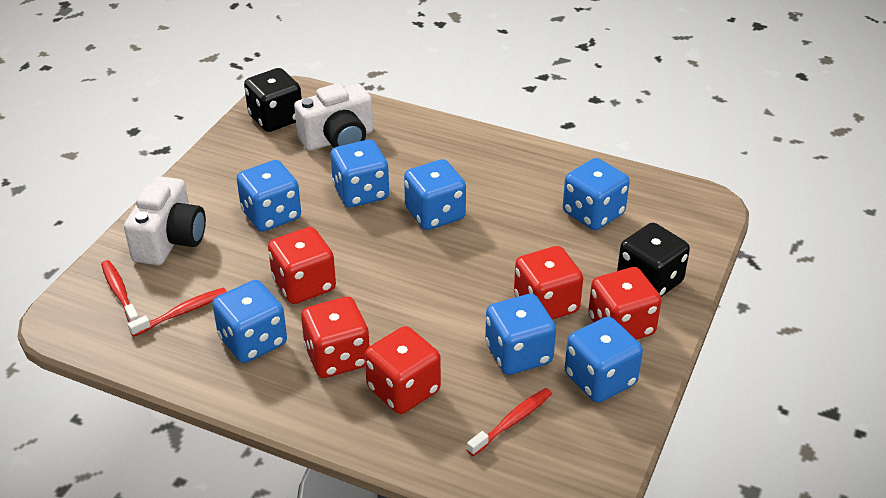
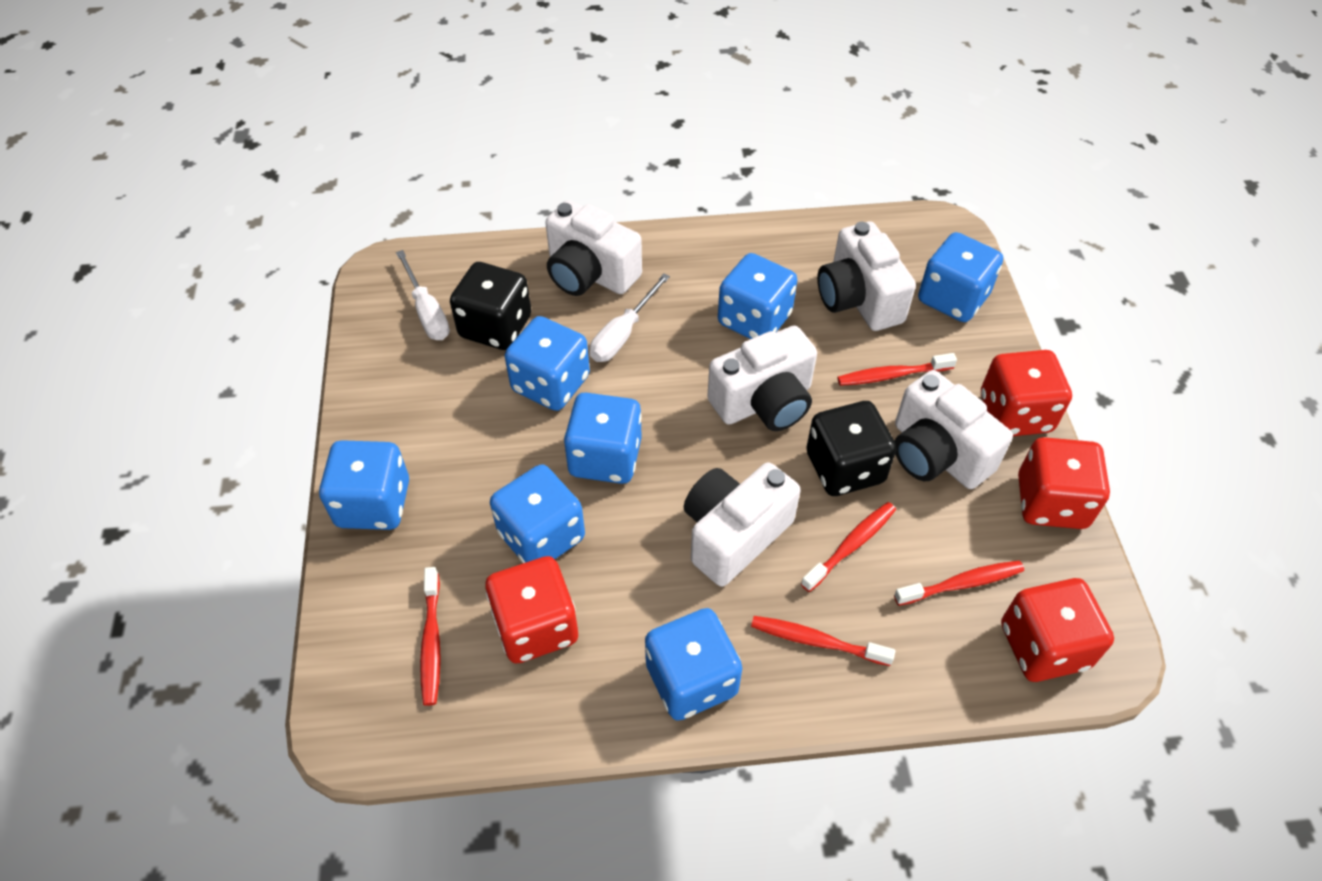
red dice: [268,227,336,304] [301,297,369,378] [365,326,441,414] [514,246,583,320] [588,267,662,340] = 5 -> [485,556,578,663] [981,350,1072,436] [1001,578,1114,682] [1018,437,1110,529] = 4
red toothbrush: [101,260,139,322] [128,288,227,337] [467,388,552,456] = 3 -> [420,567,441,706] [751,616,895,666] [801,502,896,592] [837,353,957,386] [894,561,1024,606] = 5
white camera: [124,176,206,265] [294,83,373,151] = 2 -> [545,200,642,296] [684,462,801,587] [707,326,817,431] [817,222,916,331] [895,370,1013,489] = 5
white screwdriver: none = 0 -> [396,250,450,340] [590,274,670,362] = 2

